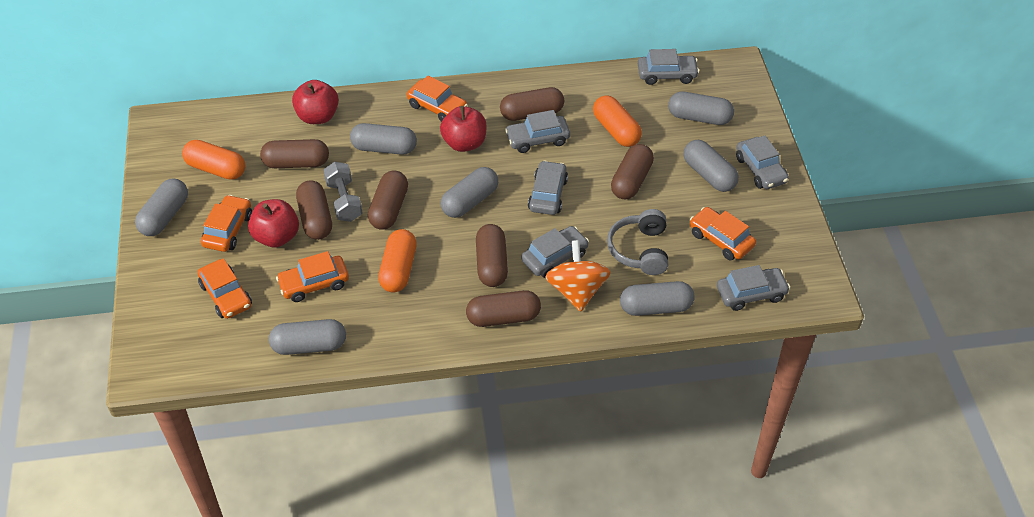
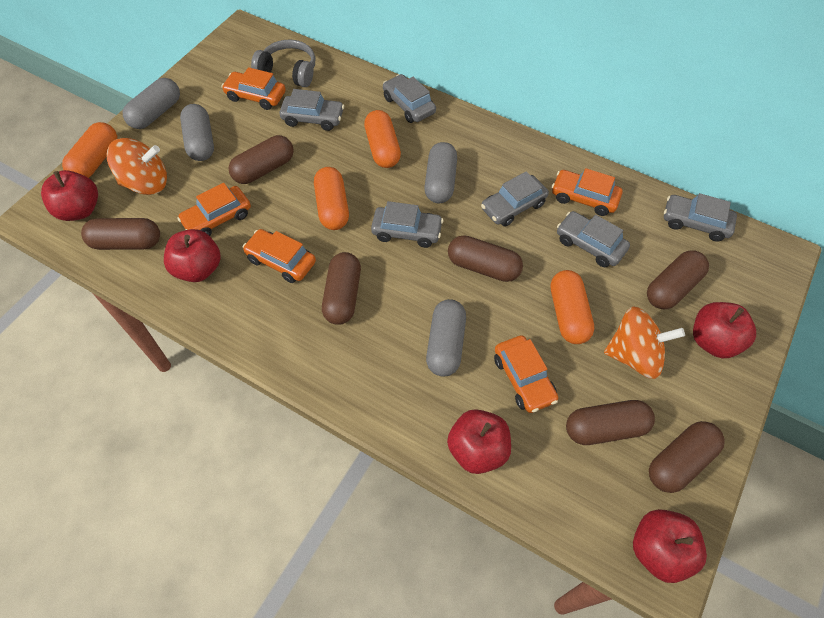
grey capsule: [135,179,188,236] [269,319,346,355] [350,123,417,155] [441,167,498,218] [620,281,695,316] [668,92,734,125] [683,140,739,192] = 7 -> [123,78,180,129] [180,104,214,161] [424,142,457,203] [426,299,466,377] = 4
grey dumbbell: [323,162,362,222] = 1 -> none = 0
orange capsule: [182,140,245,180] [378,229,417,293] [593,95,642,147] = 3 -> [62,122,117,178] [314,167,349,230] [364,110,401,168] [551,270,594,344] = 4
orange spinning top: [545,240,611,312] = 1 -> [107,138,167,195] [604,306,685,379] = 2
red apple: [248,199,299,247] [292,80,339,124] [440,106,487,152] = 3 -> [41,170,98,221] [164,229,221,282] [447,409,511,474] [633,509,707,583] [693,302,756,359] = 5

